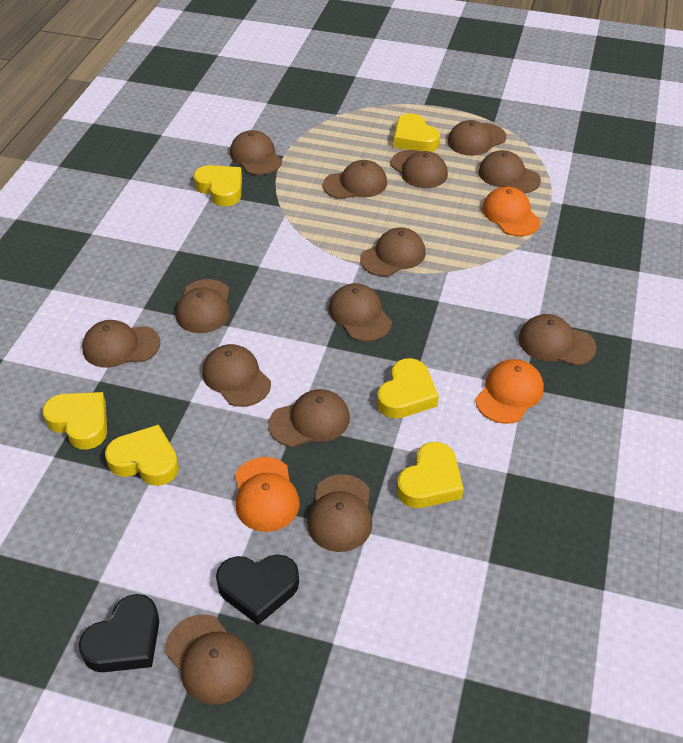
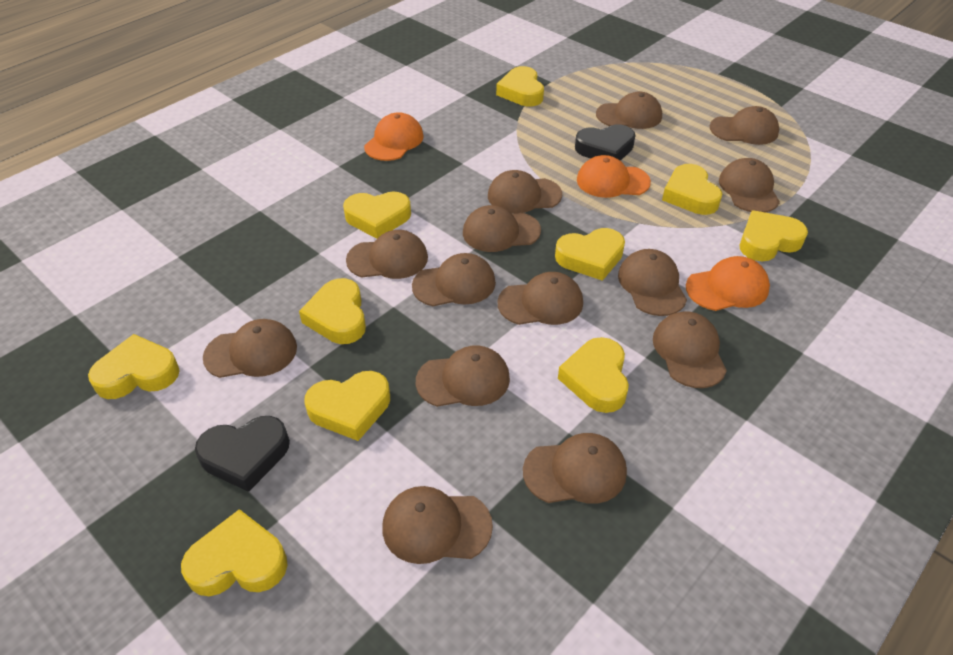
yellow heart: [42,392,107,450] [105,424,179,486] [194,165,242,206] [377,358,439,419] [394,113,440,152] [397,442,464,508] = 6 -> [88,334,180,399] [181,509,288,596] [299,278,366,344] [304,371,390,441] [343,191,411,239] [496,66,544,106] [555,228,625,281] [558,337,629,413] [662,164,722,215] [740,210,808,261] = 10

